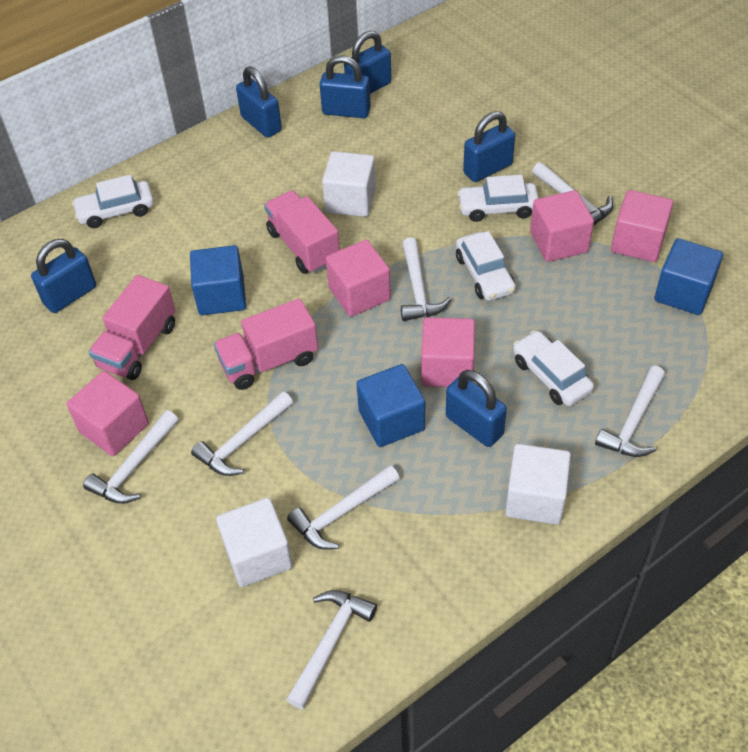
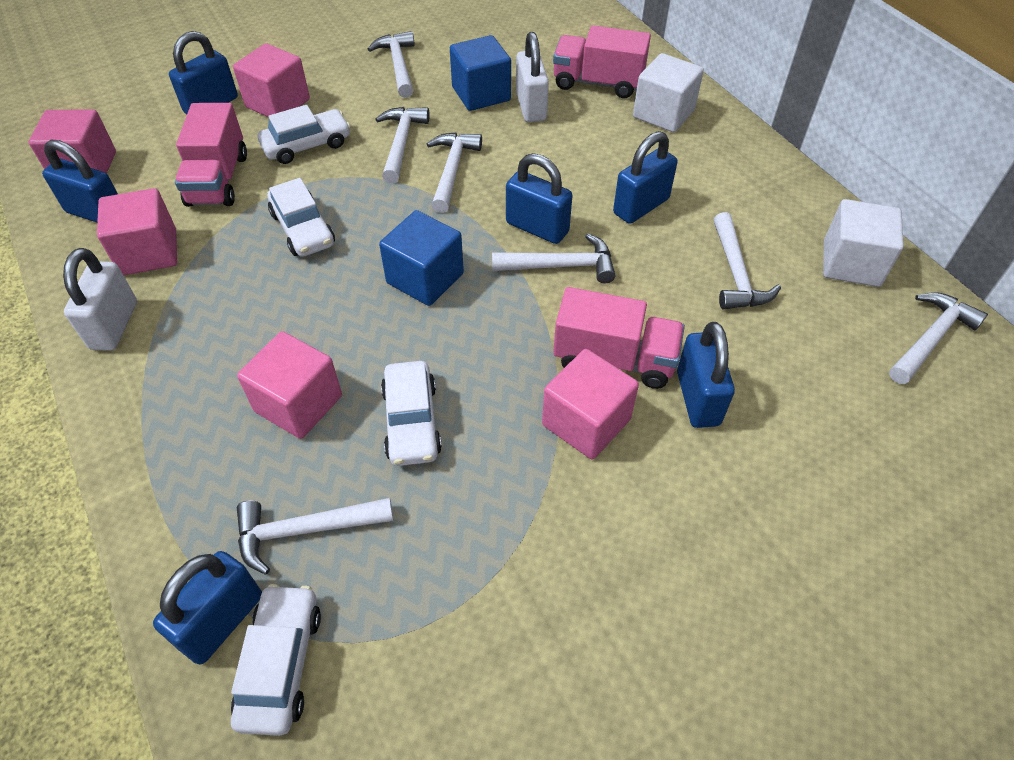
blue cube: [190,245,246,315] [356,364,425,447] [654,238,723,315] = 3 -> [379,210,464,306] [450,35,511,111] = 2
white cube: [216,498,293,587] [322,151,376,217] [505,444,571,525] = 3 -> [633,53,704,132] [823,199,904,287] = 2
white padlock: none = 0 -> [63,248,137,351] [516,32,549,122] = 2

